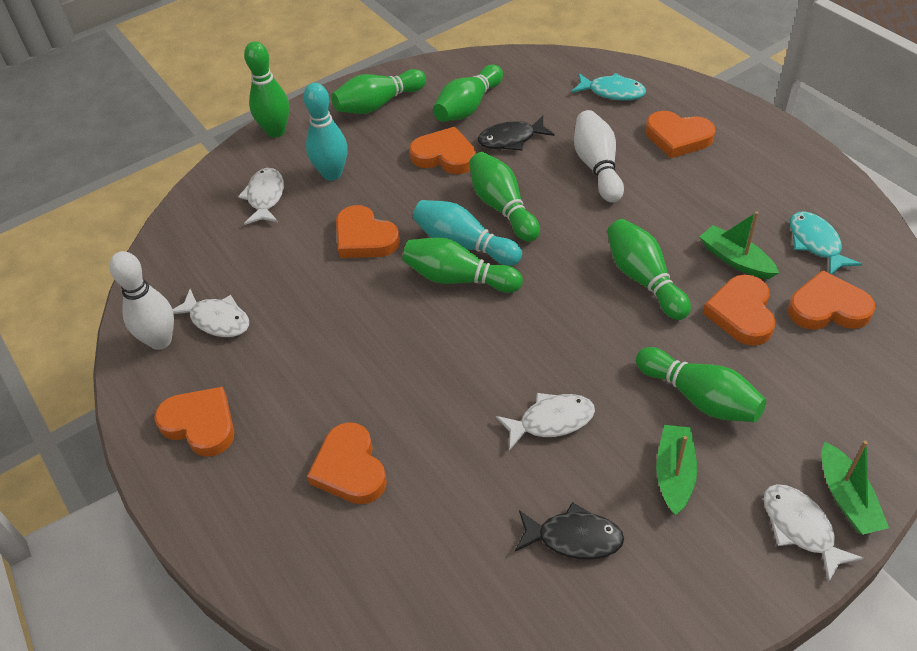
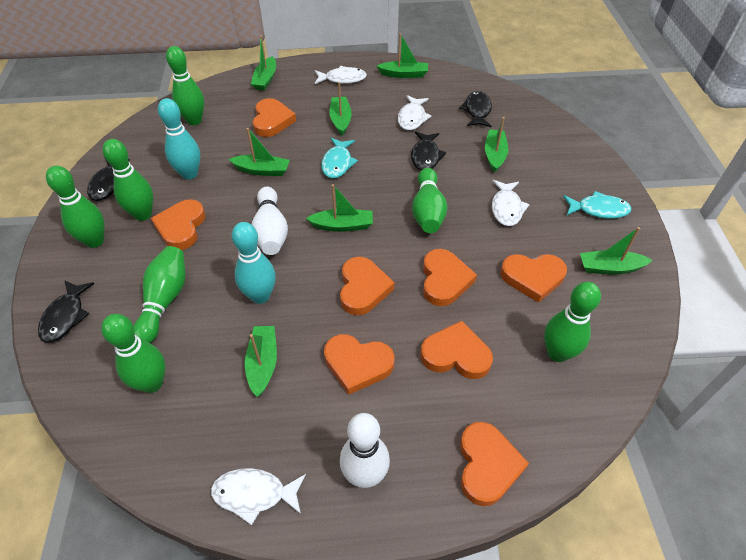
black fish: [478,116,555,150] [515,502,624,559] = 2 -> [38,280,94,343] [87,159,130,201] [411,131,446,170] [459,91,492,127] = 4
green boat: [656,425,697,515] [700,211,779,279] [822,441,889,535] = 3 -> [229,128,290,176] [245,326,277,397] [251,35,276,91] [306,184,373,232] [330,82,352,136] [377,33,428,78] [485,117,508,173] [580,227,652,275] = 8
orange heart: [154,387,234,457] [307,422,387,504] [336,205,400,258] [409,127,476,174] [646,111,715,158] [703,275,775,346] [788,270,875,330] = 7 -> [151,199,206,250] [253,98,296,137] [324,334,395,395] [340,257,395,315] [421,321,493,379] [423,249,477,306] [460,422,529,506] [501,254,567,303] = 8

